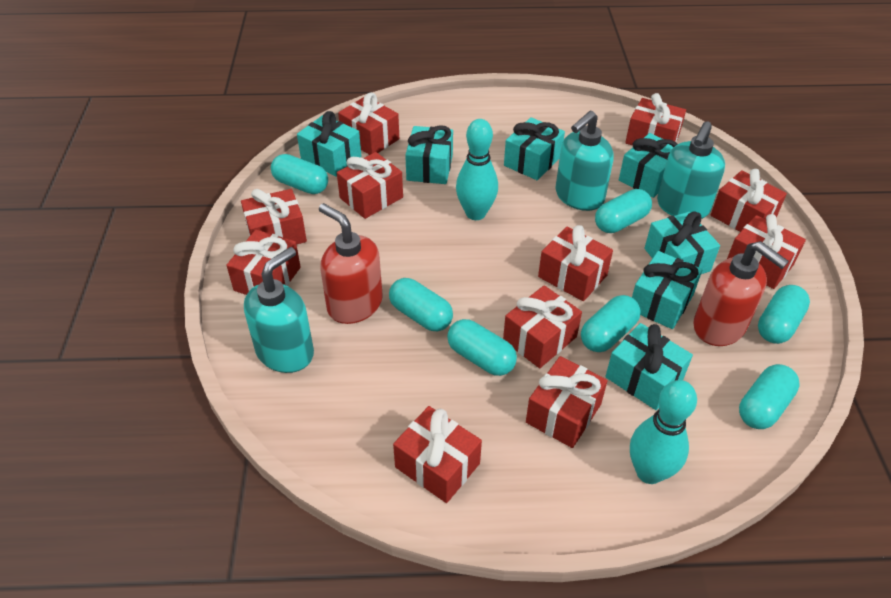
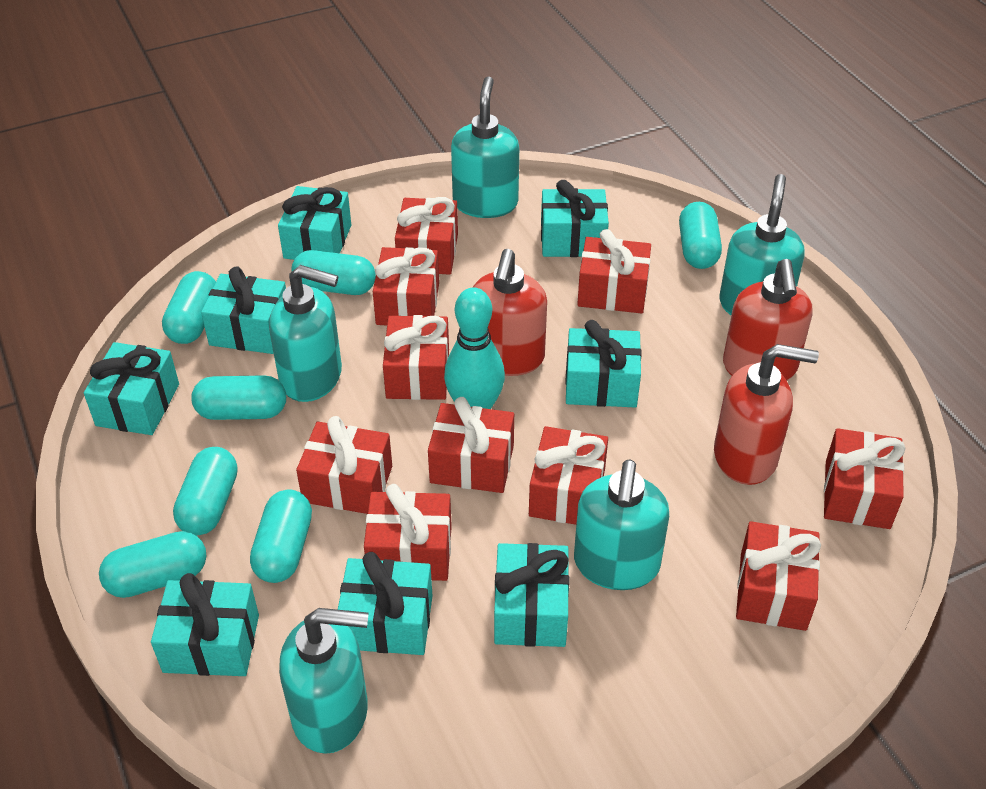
red gift: [226,230,301,295] [241,189,307,245] [337,152,403,219] [338,92,399,155] [393,406,482,503] [503,285,582,368] [526,356,608,448] [538,225,613,301] [625,93,686,146] [711,169,787,232] [727,214,806,289] = 11 -> [296,416,392,514] [364,484,452,581] [373,247,439,325] [383,315,449,400] [395,197,458,275] [428,397,514,493] [529,426,608,525] [577,229,651,313] [736,521,821,631] [824,428,905,529] = 10
red soap dispenser: [319,203,383,324] [693,241,789,346] = 2 -> [473,249,547,376] [714,344,819,485] [723,259,812,380] = 3
turquoise bowling pin: [456,119,498,220] [630,380,697,484] = 2 -> [444,287,505,409] = 1
turquoise gift: [297,111,361,177] [405,125,453,184] [504,117,565,180] [605,323,693,410] [619,133,678,198] [632,251,702,329] [644,212,720,274] = 7 -> [84,342,179,435] [151,573,259,676] [201,266,286,354] [278,186,351,260] [338,552,433,655] [494,543,569,647] [541,180,609,257] [565,320,642,407] = 8
turquoise soap dispenser: [244,247,314,373] [556,111,614,211] [657,121,725,219] = 3 -> [269,265,342,402] [279,608,369,754] [451,76,519,218] [574,460,669,590] [719,174,804,315] = 5

